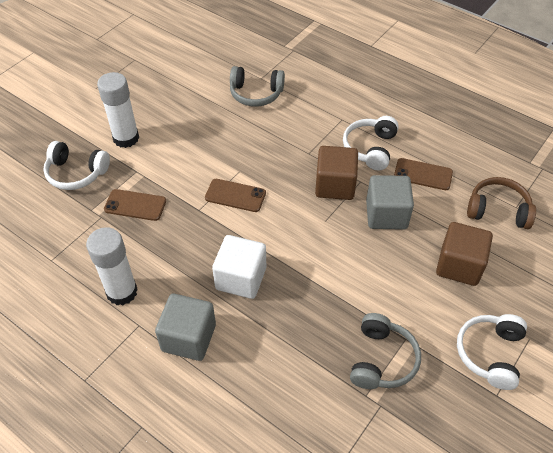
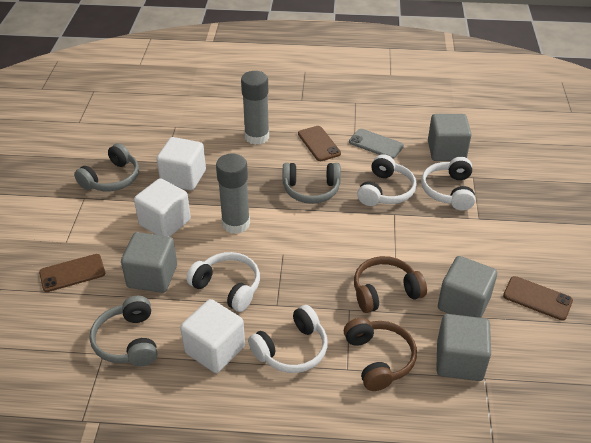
brown cube: [315,146,358,200] [436,222,493,286] = 2 -> none = 0
brown headphones: [467,177,536,229] = 1 -> [344,318,417,391] [354,256,427,313] = 2
grey cube: [155,294,216,361] [366,175,414,230] = 2 -> [121,232,177,293] [428,114,472,161] [436,314,491,381] [438,256,497,318] = 4
grey glue stick: none = 0 -> [216,154,250,234] [241,71,269,145] = 2
grey headphones: [230,66,285,106] [350,313,421,389] = 2 -> [74,143,139,191] [90,296,157,366] [283,163,341,204] = 3
grey phone: none = 0 -> [349,129,404,159] = 1
white cube: [212,235,266,299] = 1 -> [134,178,191,237] [156,137,206,191] [180,299,245,373] = 3
white glue stick: [86,227,138,305] [97,72,139,148] = 2 -> none = 0
white headphones: [43,141,110,190] [343,116,399,170] [457,314,527,390] = 3 -> [186,252,260,312] [248,305,328,373] [357,154,417,206] [421,157,475,211] = 4

